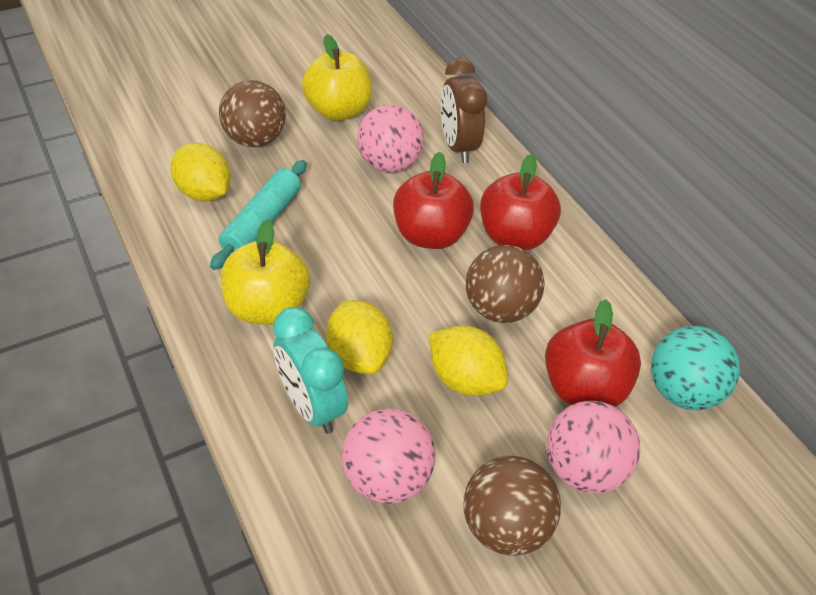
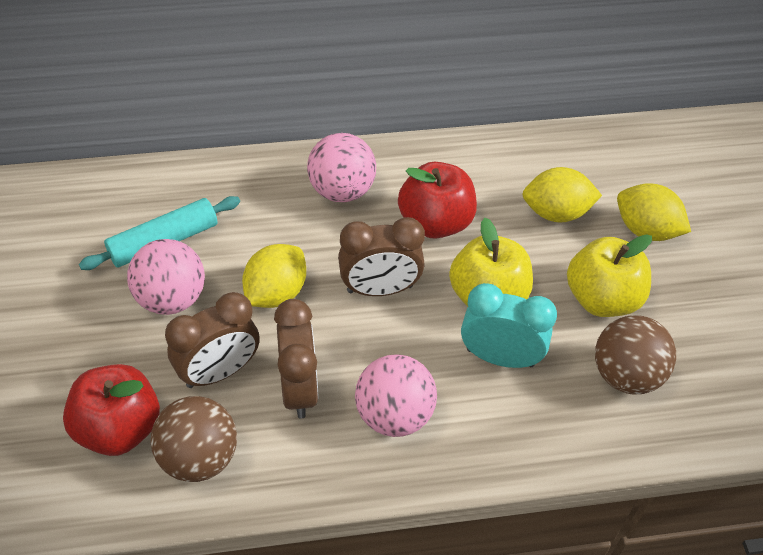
brown ball: [219,80,286,147] [464,456,561,556] [466,245,544,323] = 3 -> [151,396,237,482] [595,315,676,394] = 2
brown clock: [441,57,487,163] = 1 -> [165,292,260,388] [274,299,319,418] [338,217,425,296] = 3
red apple: [393,152,474,249] [480,154,561,250] [545,299,641,407] = 3 -> [63,364,160,456] [398,162,477,239] = 2
turquoise ball: [651,326,740,410] = 1 -> none = 0

